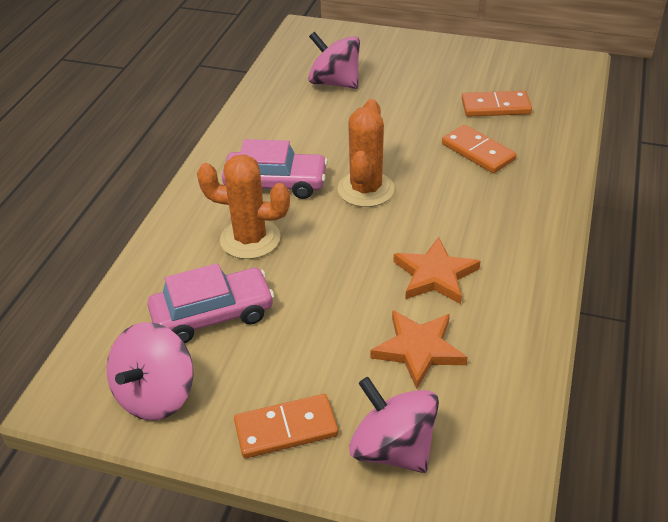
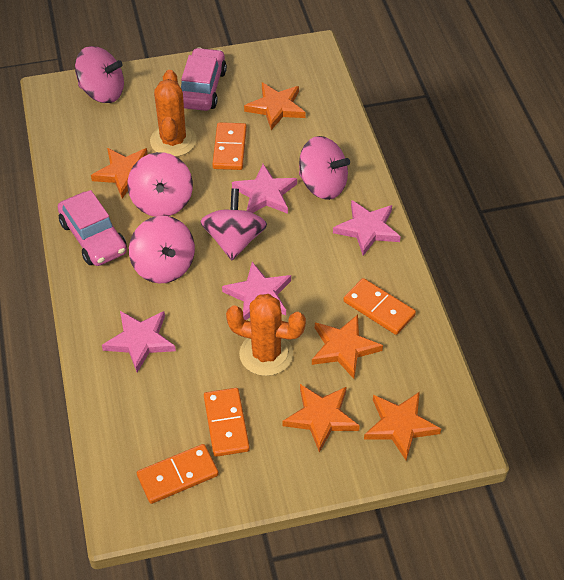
orange domino: [234,394,338,458] [442,125,517,173] [462,91,532,117] = 3 -> [137,444,219,504] [204,388,250,457] [212,122,247,170] [344,278,416,335] = 4
orange star: [370,310,468,389] [393,237,481,304] = 2 -> [91,148,148,199] [244,82,306,130] [283,384,360,453] [312,315,383,379] [364,392,441,461] = 5
pink spinning top: [106,322,193,420] [308,32,360,89] [349,377,439,473] = 3 -> [75,46,124,103] [127,152,193,217] [129,216,195,283] [200,188,267,260] [299,136,350,200] = 5
pink star: none = 0 -> [102,311,176,372] [222,262,291,320] [232,164,297,214] [333,200,401,256] = 4

